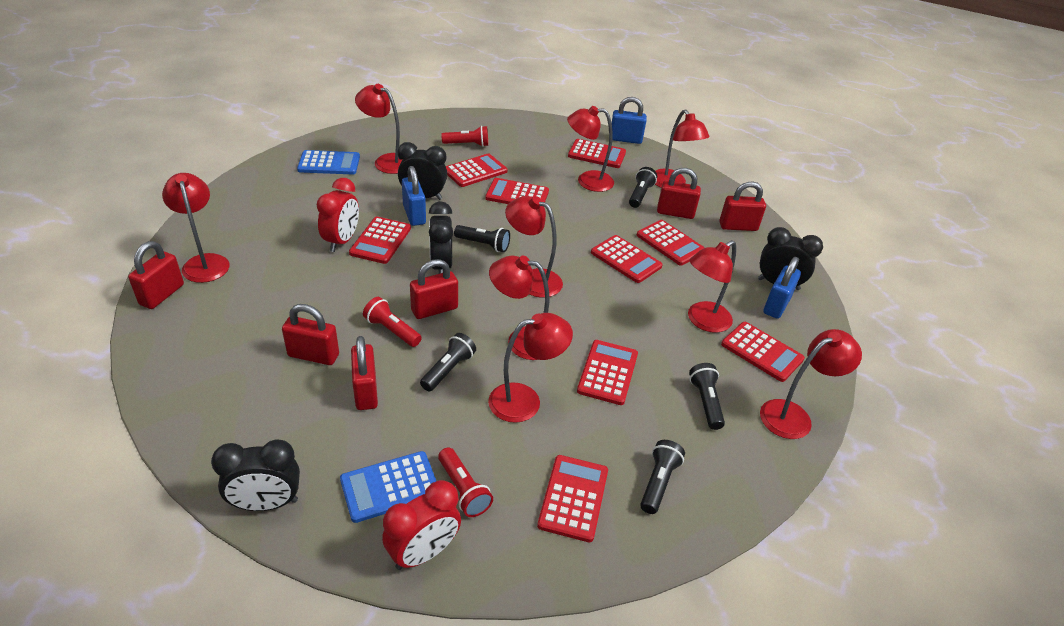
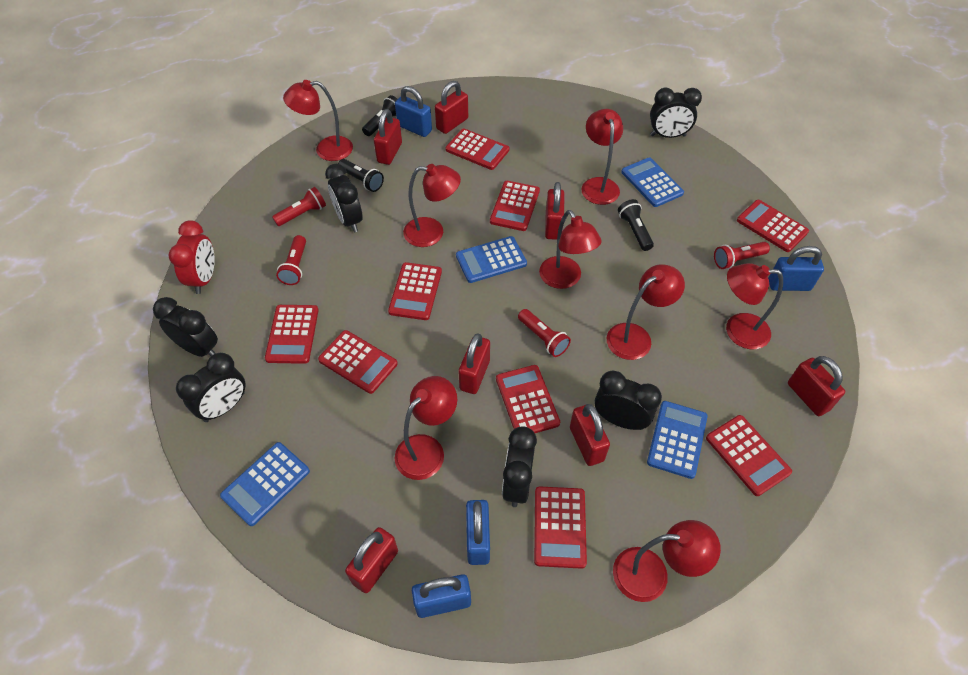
black clock: [211,440,300,511] [397,142,447,200] [429,201,453,274] [758,227,823,290] = 4 -> [153,297,218,357] [176,353,246,422] [325,164,363,233] [502,426,537,507] [594,371,662,430] [650,88,702,138] = 6
black flashlight: [420,333,476,391] [454,225,510,252] [629,167,657,208] [640,440,685,514] [689,363,725,430] = 5 -> [338,159,384,192] [362,95,397,136] [618,199,654,251] = 3
blue calculator: [297,150,360,175] [340,451,436,523] = 2 -> [220,442,310,526] [456,236,527,283] [621,157,684,207] [647,401,708,479] = 4
blue padlock: [402,166,426,226] [612,97,647,144] [763,257,801,319] = 3 -> [395,86,432,137] [412,574,471,618] [466,500,490,565] [769,246,824,291] = 4
red clock: [317,178,359,252] [382,480,461,570] = 2 -> [168,220,215,294] = 1
red flashlight: [363,297,422,347] [438,447,493,517] [441,126,488,147] = 3 -> [272,187,326,226] [276,235,306,285] [518,309,571,357] [714,242,770,269] = 4
red lamp: [162,173,229,283] [355,84,403,174] [488,313,573,423] [489,255,550,360] [505,196,563,298] [567,106,614,192] [655,109,709,188] [688,240,736,333] [760,329,862,439] = 9 -> [283,80,353,161] [395,376,457,480] [403,164,461,247] [539,210,601,289] [581,109,623,205] [607,264,685,360] [613,520,721,602] [726,263,783,349] = 8
red padlock: [128,241,184,309] [282,304,339,365] [351,336,378,410] [410,259,458,319] [657,168,701,219] [719,181,766,231] = 6 -> [345,527,398,593] [374,109,402,165] [435,81,468,134] [458,333,490,394] [545,182,564,240] [570,404,610,466] [788,356,845,416] = 7

